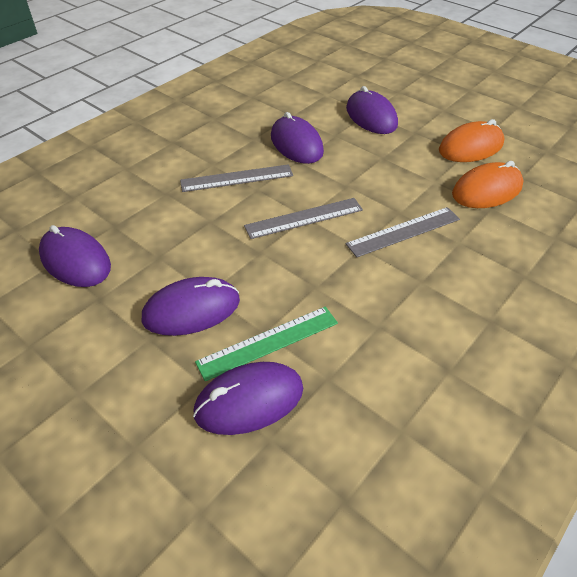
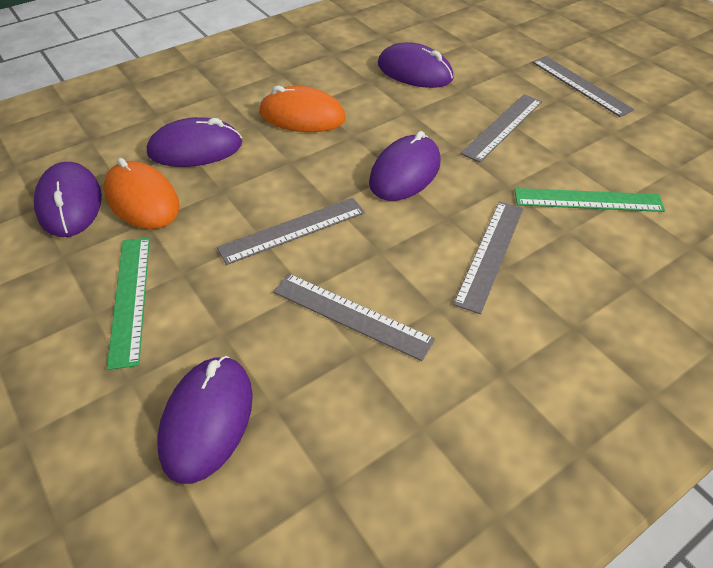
green ruler: [195,307,338,381] = 1 -> [107,238,150,370] [514,188,665,212] = 2
grey ruler: [180,164,293,192] [244,198,363,239] [346,207,460,257] = 3 -> [217,198,365,265] [273,274,435,361] [453,201,523,314] [460,94,542,163] [532,56,635,117] = 5

